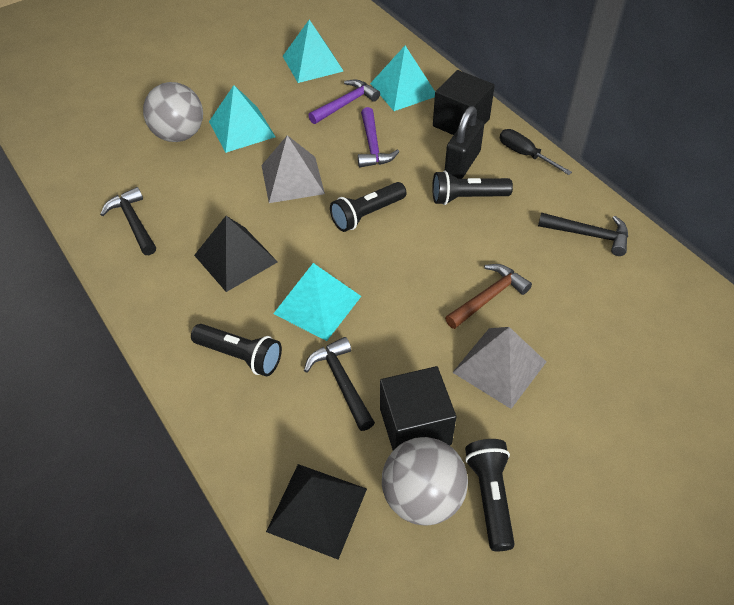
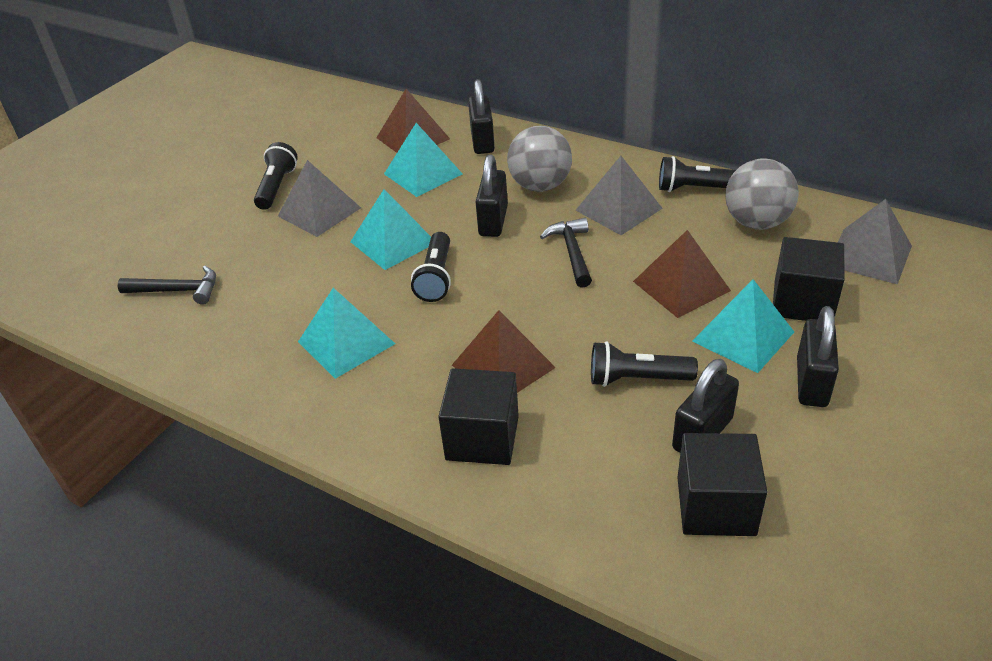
black cube: [380,366,456,450] [433,70,495,135] = 2 -> [438,368,519,465] [677,433,767,536] [773,237,845,321] = 3
black hammer: [100,187,156,255] [304,337,375,431] [538,213,628,256] = 3 -> [118,266,216,305] [540,218,592,288] = 2
black padlock: [445,106,484,179] = 1 -> [468,79,495,154] [476,155,508,237] [672,359,739,453] [797,306,839,407] = 4
black pyramid: [194,216,278,292] [266,464,367,560] = 2 -> none = 0
black screwdriver: [500,129,572,175] = 1 -> none = 0
brown hammer: [445,264,532,329] = 1 -> none = 0
brown pyramid: none = 0 -> [376,89,450,153] [452,310,556,393] [633,230,731,318] = 3
grey pyramid: [261,135,325,203] [452,327,546,409] = 2 -> [278,160,361,237] [576,156,663,235] [838,199,912,284] = 3
purple hammer: [308,80,380,124] [358,107,399,167] = 2 -> none = 0

